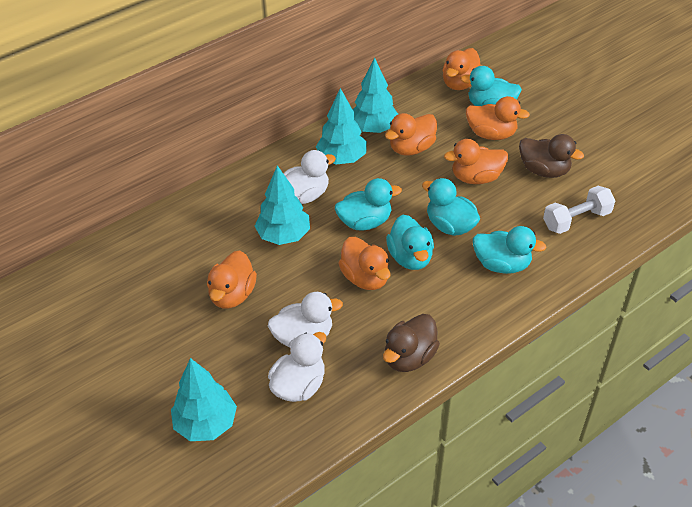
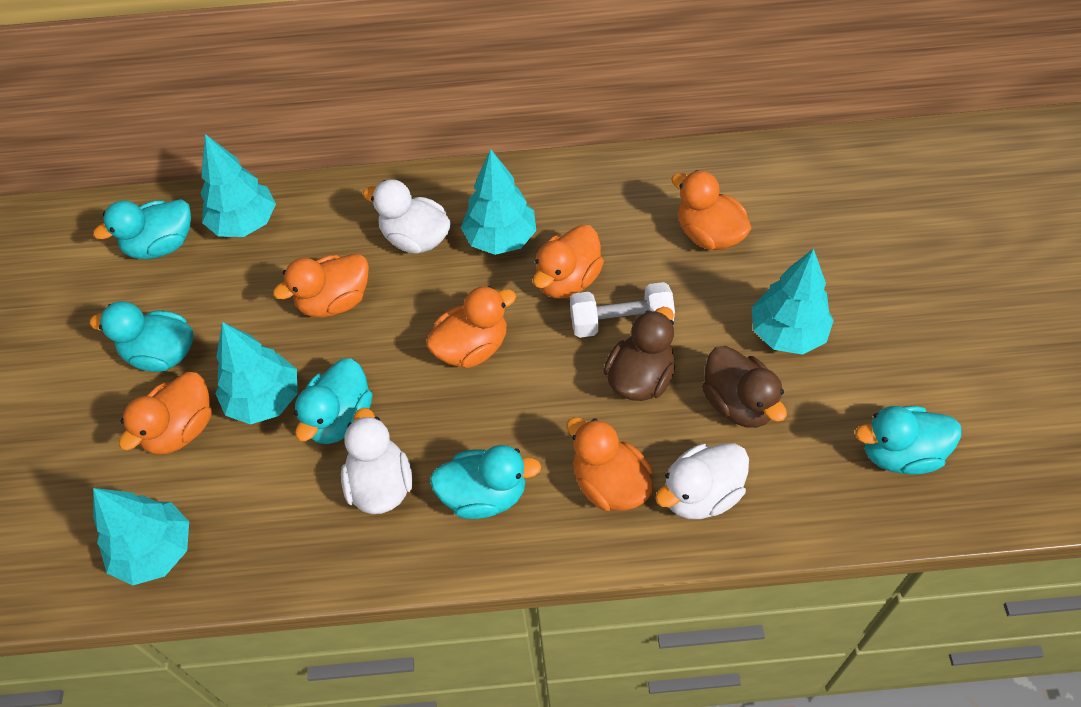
turquoise tree: [171,358,237,441] [255,165,310,245] [316,88,367,164] [353,58,398,133] = 4 -> [93,488,189,585] [201,134,276,237] [215,322,298,425] [461,149,536,255] [752,249,834,355] = 5

